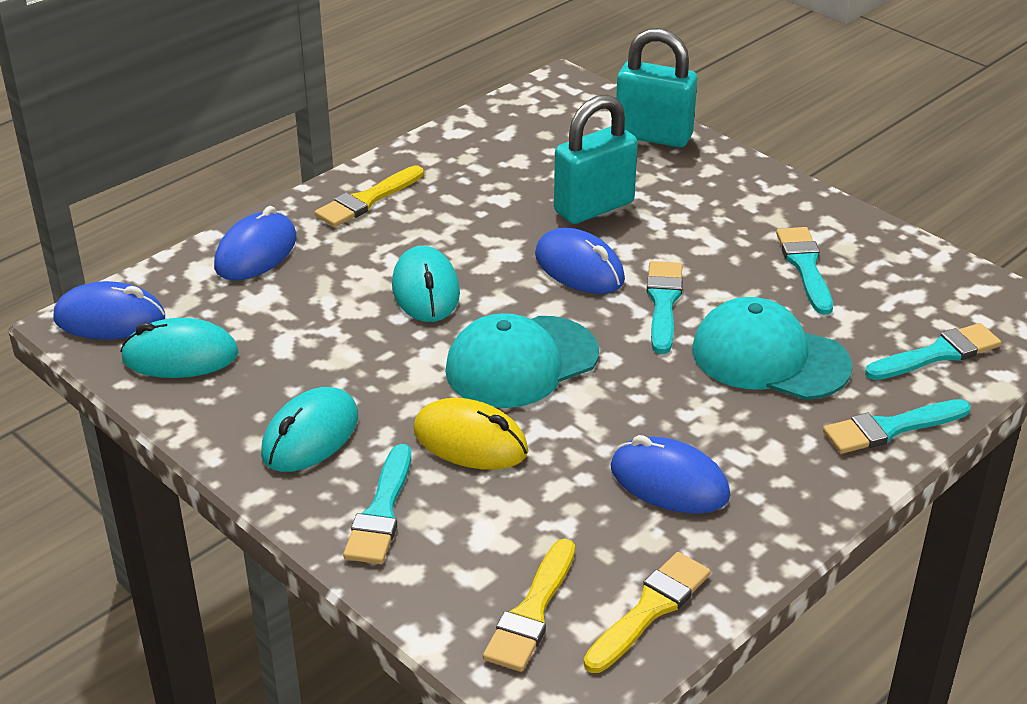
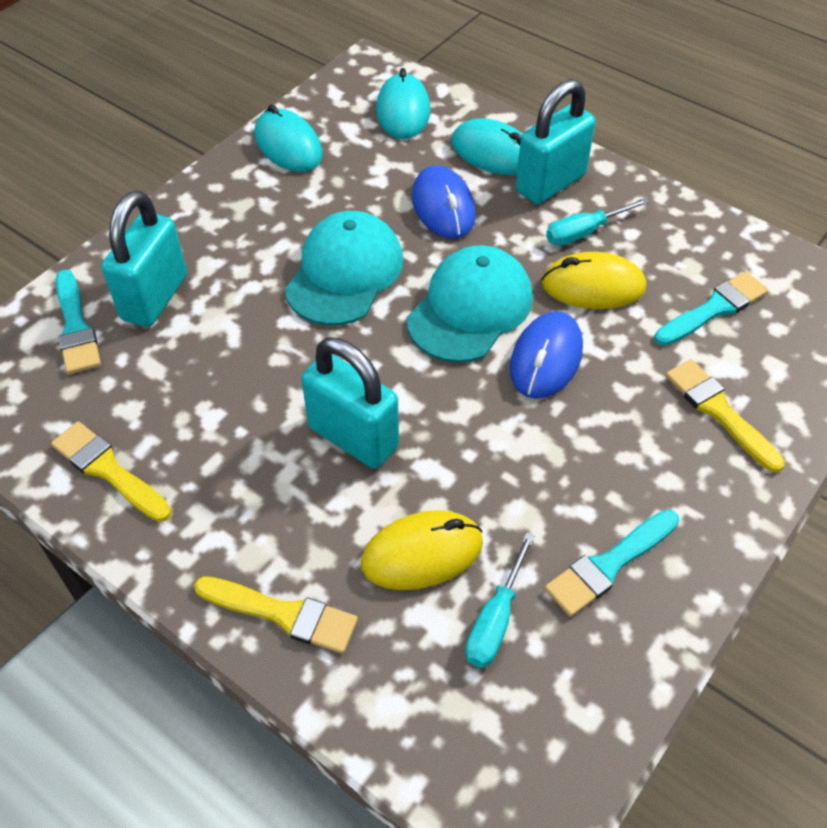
blue mouse: [53,281,165,339] [214,206,297,280] [535,228,625,294] [610,435,730,514] = 4 -> [412,166,476,239] [510,311,583,399] = 2
turquoise brush: [343,444,411,564] [646,261,683,354] [776,227,833,315] [823,399,971,454] [865,323,1001,380] = 5 -> [56,270,101,374] [545,509,679,617] [654,272,768,346] = 3
turquoise padlock: [554,95,638,224] [616,28,697,148] = 2 -> [102,191,187,327] [301,338,399,469] [516,79,595,204] = 3
turquoise screwdriver: none = 0 -> [465,532,535,668] [546,198,649,245] = 2
yellow mouse: [414,398,528,470] = 1 -> [361,510,483,590] [542,252,646,309] = 2

